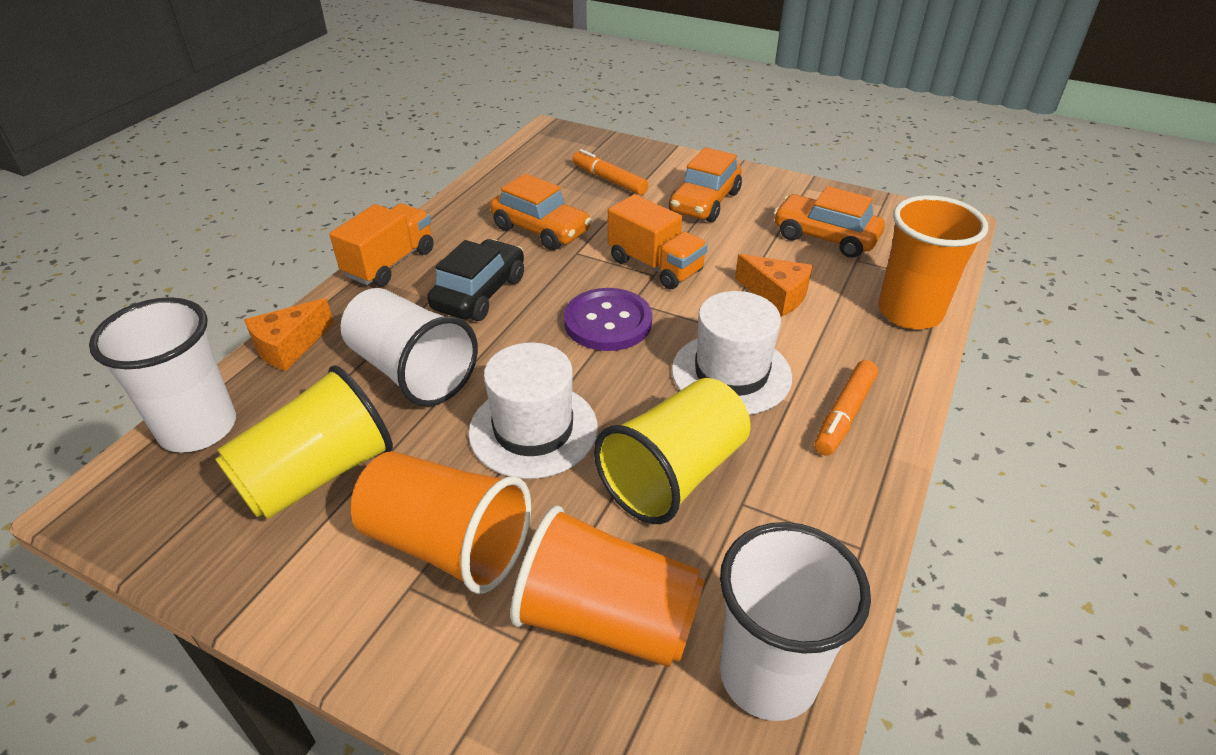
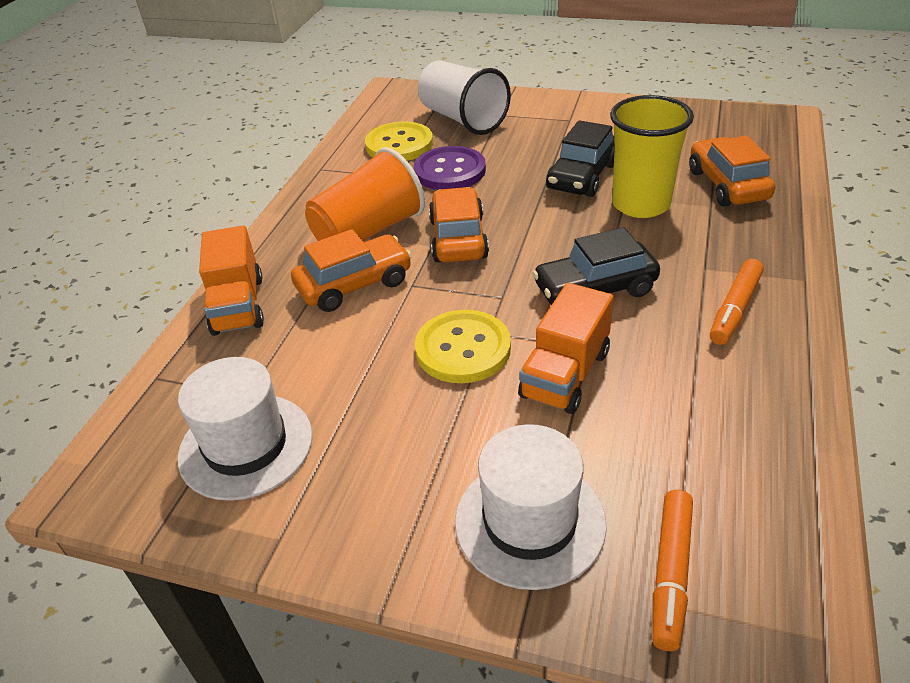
black car: [427,239,524,321] = 1 -> [532,227,660,305] [546,120,615,197] = 2
orange cheese: [244,298,334,371] [735,254,813,316] = 2 -> none = 0
orange cup: [351,451,531,594] [510,506,705,667] [878,195,988,330] = 3 -> [305,147,425,241] = 1
white cup: [89,297,236,453] [341,288,478,406] [720,522,871,721] = 3 -> [418,60,511,135] = 1
yellow button: none = 0 -> [365,122,433,161] [415,310,511,383] = 2
yellow cup: [215,365,393,519] [594,378,751,524] = 2 -> [610,95,694,218] = 1

